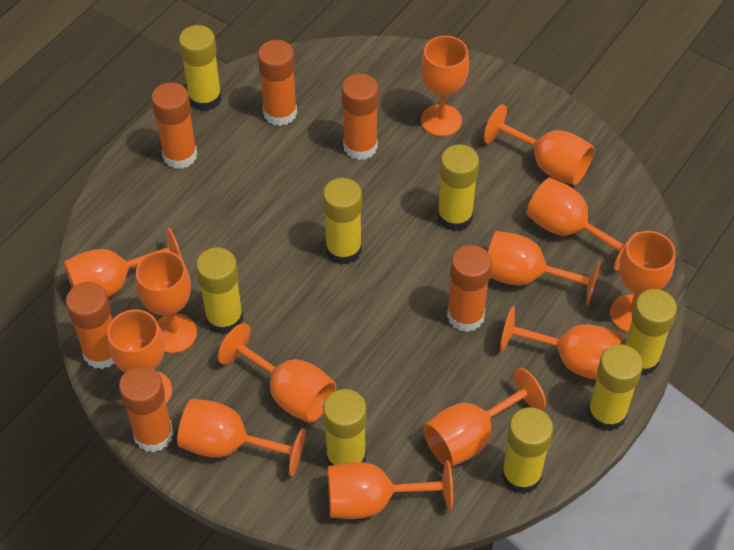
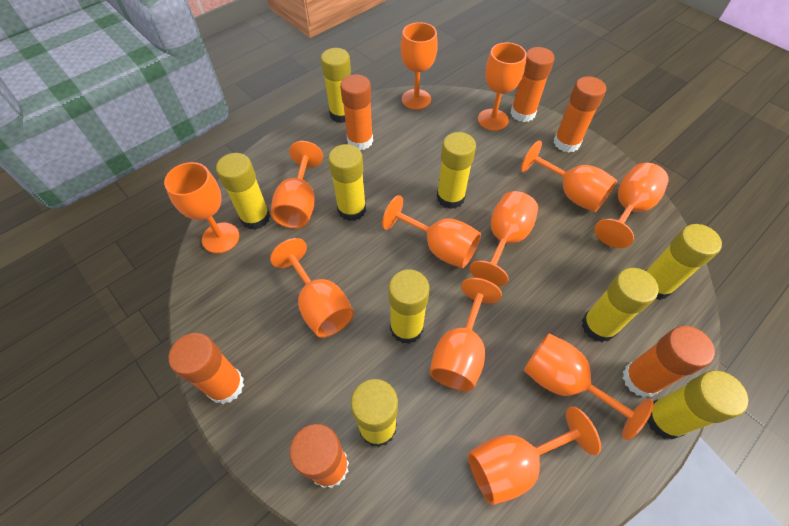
orange goblet: [64,228,182,297] [107,310,172,404] [136,251,197,353] [177,399,306,476] [218,323,336,423] [328,460,453,519] [421,36,469,137] [423,368,546,467] [484,104,594,185] [488,231,601,305] [500,306,623,379] [526,178,638,271] [610,231,675,332] = 13 -> [164,162,239,253] [270,238,354,338] [271,141,323,229] [382,195,481,268] [401,22,438,110] [429,278,502,391] [468,406,601,505] [469,191,538,287] [478,42,527,131] [521,140,617,212] [524,333,654,440] [594,163,669,248] = 12
yellow glue stick: [179,25,222,111] [196,247,243,335] [323,178,362,265] [323,389,367,466] [437,144,479,231] [501,407,553,494] [588,344,643,431] [624,289,677,376] = 8 -> [216,153,270,230] [321,48,351,123] [328,144,366,221] [351,379,398,447] [389,270,430,344] [437,132,476,209] [582,268,659,342] [645,224,722,300] [647,370,748,439] = 9

